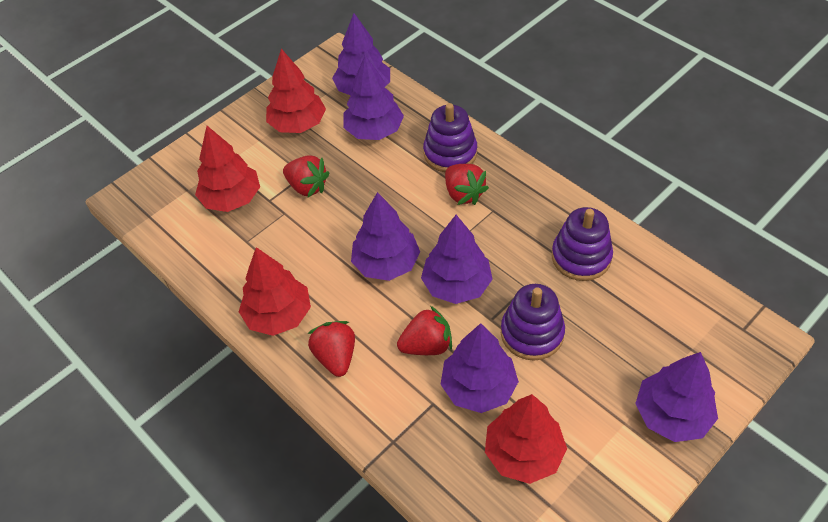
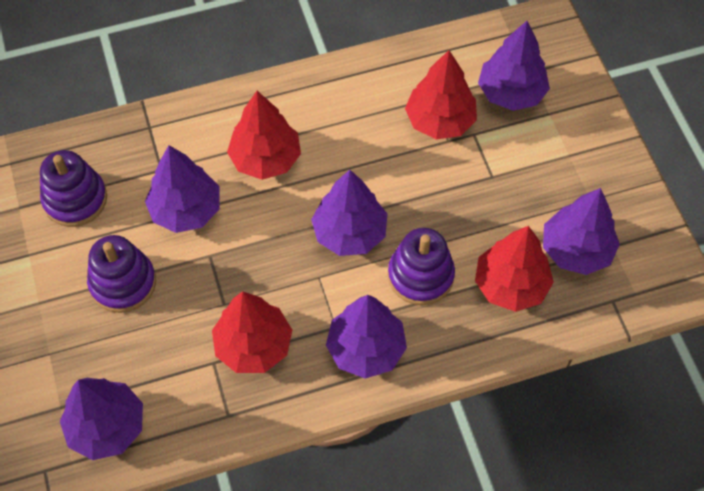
red strawberry: [283,155,329,197] [308,321,355,377] [397,306,452,355] [445,164,489,205] = 4 -> none = 0

